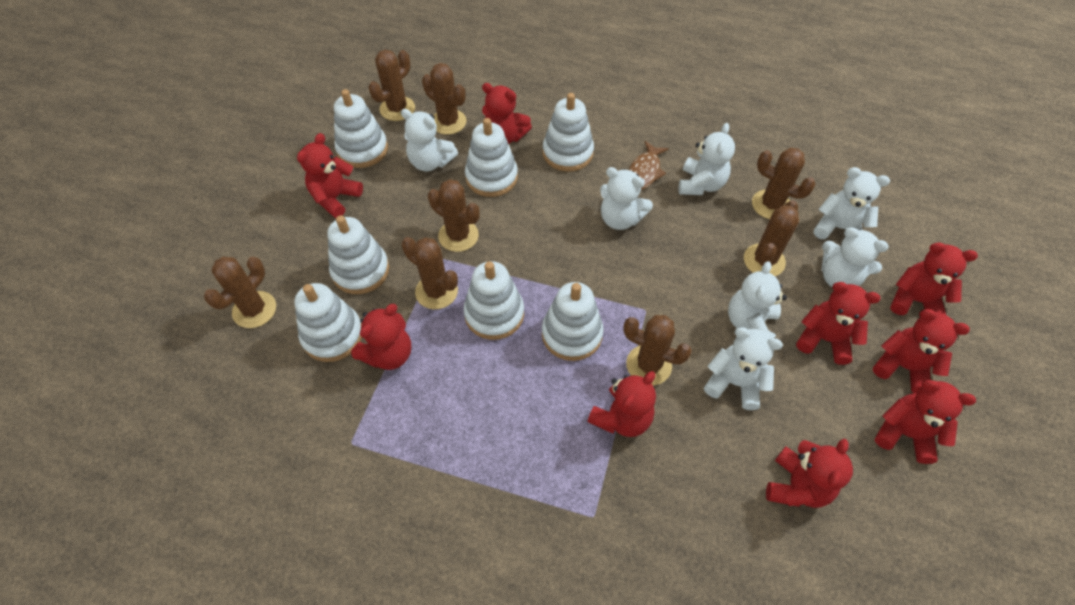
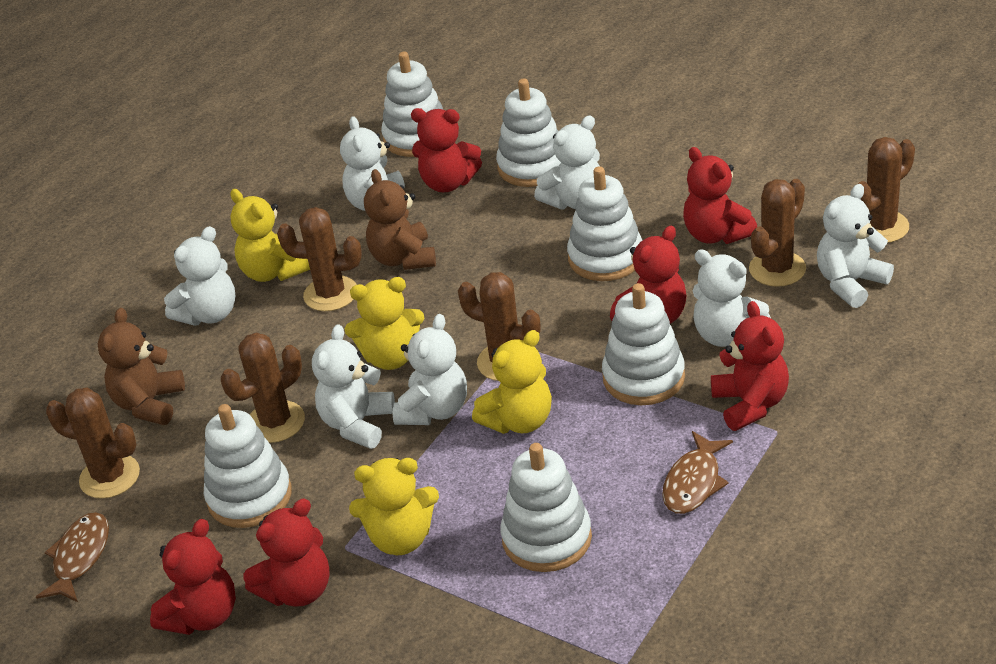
brown cactus: [204,257,276,328] [369,50,415,121] [402,237,458,309] [422,63,467,135] [428,179,479,252] [623,315,692,385] [744,200,799,276] [752,148,815,219] = 8 -> [46,387,140,499] [221,333,305,443] [277,207,362,311] [458,272,541,381] [749,179,806,287] [858,137,915,243] = 6
brown fish: [629,141,669,190] = 1 -> [36,512,109,602] [662,431,733,514] = 2
brown teddy bear: none = 0 -> [98,308,185,425] [364,169,436,270] = 2
red teddy bear: [297,133,363,218] [351,304,411,370] [482,83,532,144] [587,371,656,437] [766,439,853,508] [796,282,881,365] [873,309,970,393] [875,380,976,464] [890,242,978,315] = 9 -> [150,519,236,635] [243,499,330,606] [411,108,482,192] [610,226,687,324] [683,147,757,244] [711,301,789,431] = 6
white stacking toy: [295,283,362,362] [328,215,389,294] [334,89,388,168] [464,261,524,340] [465,118,518,197] [542,282,604,361] [543,93,594,172] = 7 -> [204,404,292,528] [381,52,443,157] [496,78,561,187] [501,443,592,572] [567,166,643,281] [602,283,685,405] = 6
yellow teddy bear: none = 0 -> [230,189,310,282] [345,277,424,370] [349,458,439,555] [472,330,552,434] = 4

